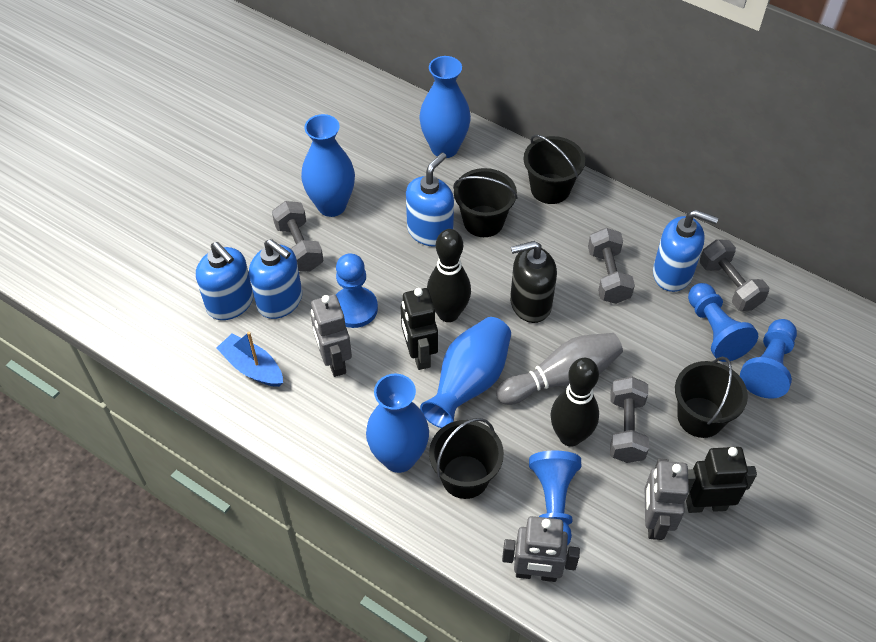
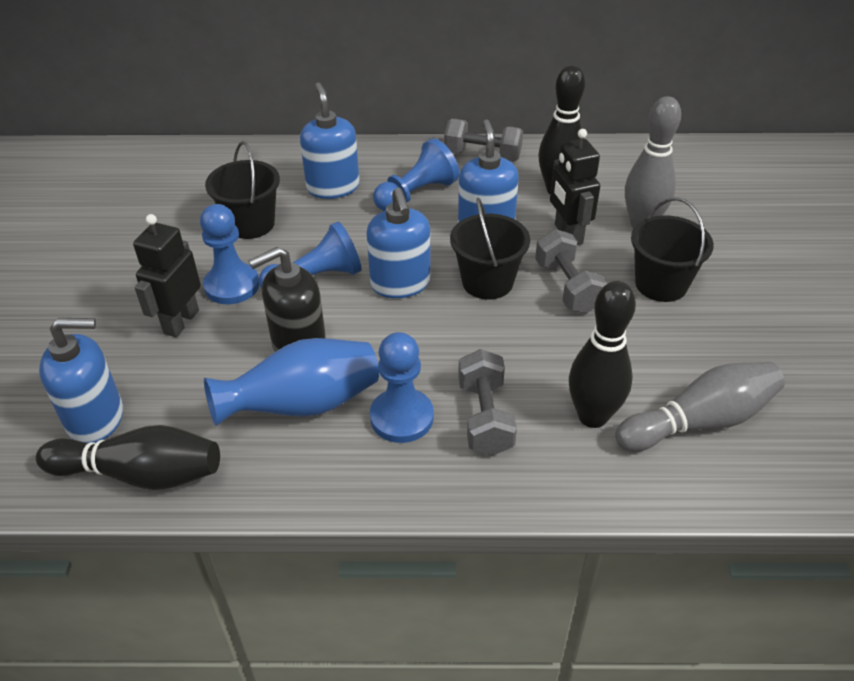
black bowling pin: [427,229,471,322] [551,358,599,447] = 2 -> [36,425,220,490] [539,65,585,194] [569,281,636,428] = 3
black bucket: [429,418,504,499] [453,168,518,237] [524,135,585,204] [675,356,748,438] = 4 -> [205,141,280,239] [450,198,530,299] [631,197,714,302] = 3
blue boat: [216,332,283,387] = 1 -> none = 0
blue vase: [301,114,355,217] [366,373,429,473] [419,56,471,158] [420,317,511,428] = 4 -> [204,338,379,426] = 1
grey bowling pin: [496,333,623,405] = 1 -> [615,362,785,452] [625,96,681,228] = 2
grey dumbbell: [272,201,324,271] [588,228,635,304] [610,377,649,463] [700,240,769,311] = 4 -> [444,119,523,162] [458,349,517,456] [535,229,607,313] = 3
grey robot: [311,295,352,377] [502,516,580,582] [645,459,689,540] = 3 -> none = 0

